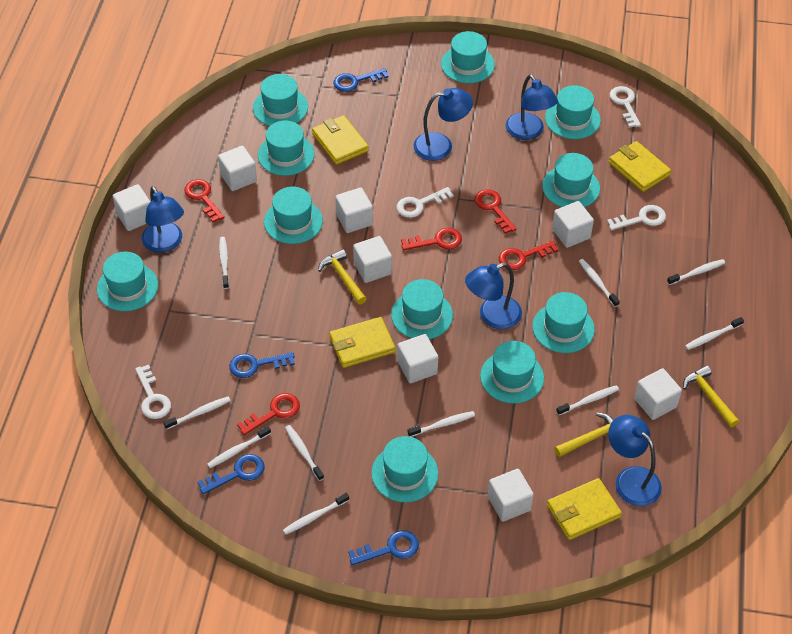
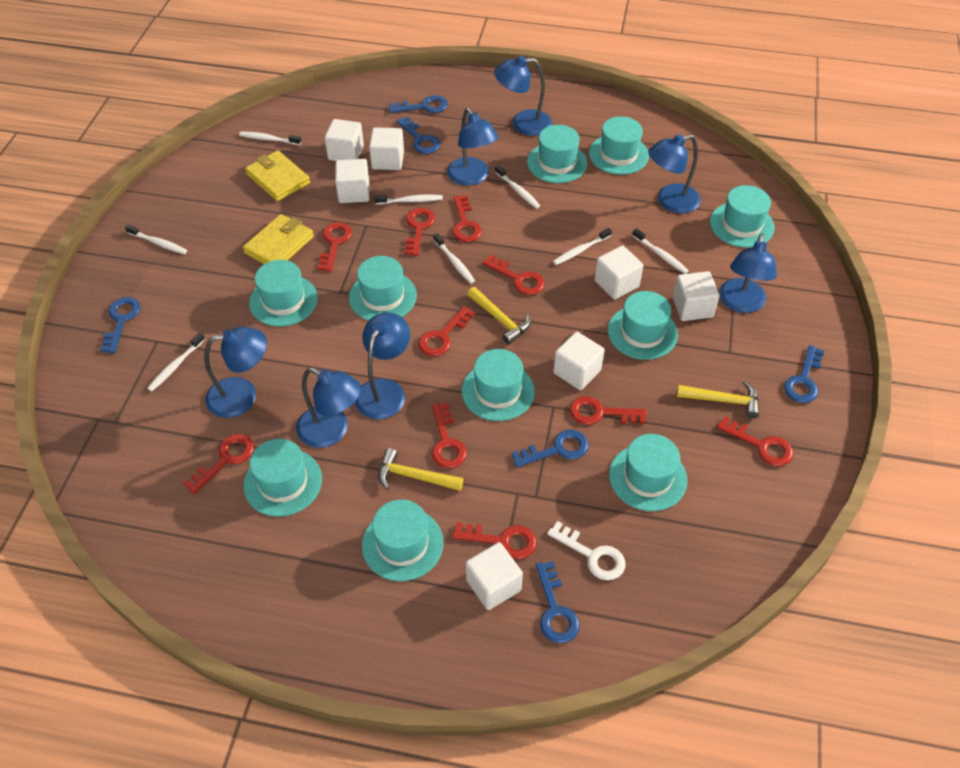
blue key: [197,454,264,494] [229,352,295,378] [333,68,389,92] [348,530,419,565] = 4 -> [100,297,141,353] [389,95,448,113] [397,116,440,154] [512,430,589,467] [536,561,579,643] [784,345,824,403] = 6
blue lamp: [141,186,184,253] [413,88,473,161] [465,262,522,329] [506,74,558,140] [608,415,662,506] = 5 -> [204,327,267,418] [296,368,361,448] [355,312,410,419] [447,108,499,186] [494,56,552,136] [648,134,701,213] [719,234,777,313] = 7
red key: [184,179,224,222] [237,393,300,435] [401,228,462,250] [475,189,517,234] [499,241,558,270] = 5 -> [183,434,254,494] [318,222,352,272] [404,208,435,256] [418,306,475,356] [432,403,467,468] [452,195,482,242] [452,522,537,559] [482,255,544,295] [570,396,647,425] [717,416,794,466] = 10
turquoise hat: [97,252,158,311] [253,74,308,126] [258,121,315,176] [264,187,323,244] [371,436,438,502] [391,279,453,339] [441,31,495,83] [480,341,544,404] [532,292,595,353] [542,153,600,207] [545,85,601,139] = 11 -> [243,439,322,517] [249,260,318,326] [349,256,417,320] [362,500,443,581] [462,349,535,421] [527,125,587,183] [589,116,649,175] [608,291,678,360] [609,434,687,511] [710,185,774,248] = 10
white cube: [113,184,150,231] [218,146,257,191] [335,187,373,233] [353,236,392,283] [397,334,438,383] [488,469,534,522] [552,201,594,248] [634,368,682,420] = 8 -> [325,119,364,161] [335,159,370,203] [369,127,404,170] [466,542,523,610] [553,332,605,390] [595,245,643,300] [673,271,720,321] = 7
white key: [135,365,171,419] [397,187,454,218] [607,205,666,230] [610,86,641,128] = 4 -> [547,521,626,580] = 1
white toothbrush: [163,396,231,430] [207,426,271,468] [219,237,229,289] [283,493,349,535] [285,425,324,481] [408,411,475,437] [556,385,619,415] [579,259,620,307] [667,259,725,285] [685,317,744,350] = 10 -> [125,225,187,254] [147,333,205,391] [239,132,301,145] [374,195,443,204] [433,233,475,284] [495,165,540,208] [553,228,612,265] [632,228,689,274] = 8
yellow wallet: [312,115,369,165] [329,317,395,368] [547,478,622,540] [609,141,671,192] = 4 -> [243,214,314,264] [245,150,310,201] = 2

